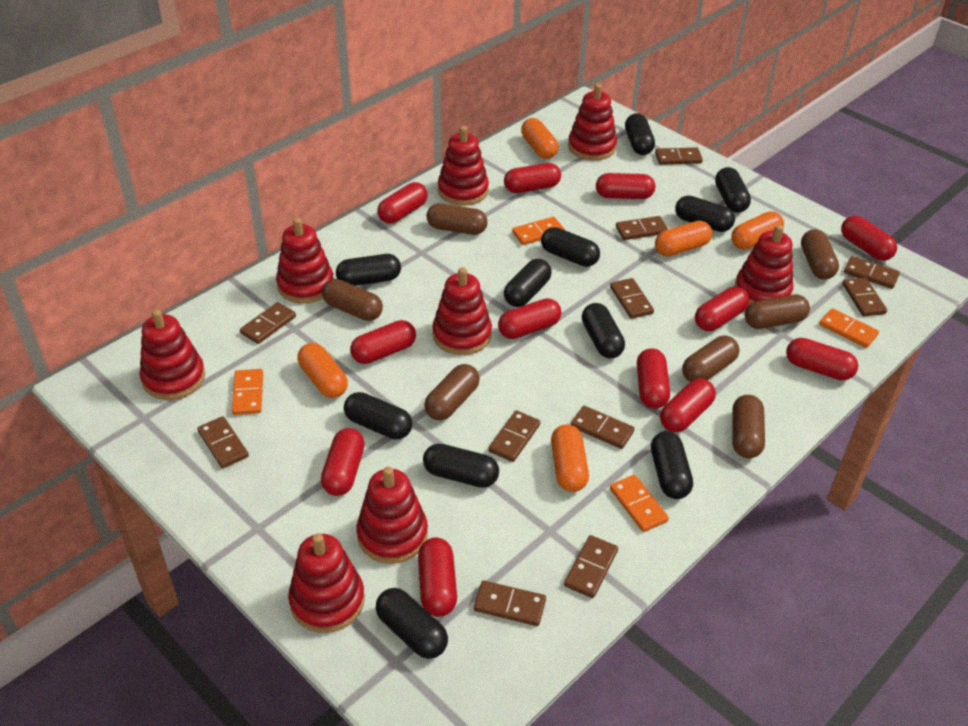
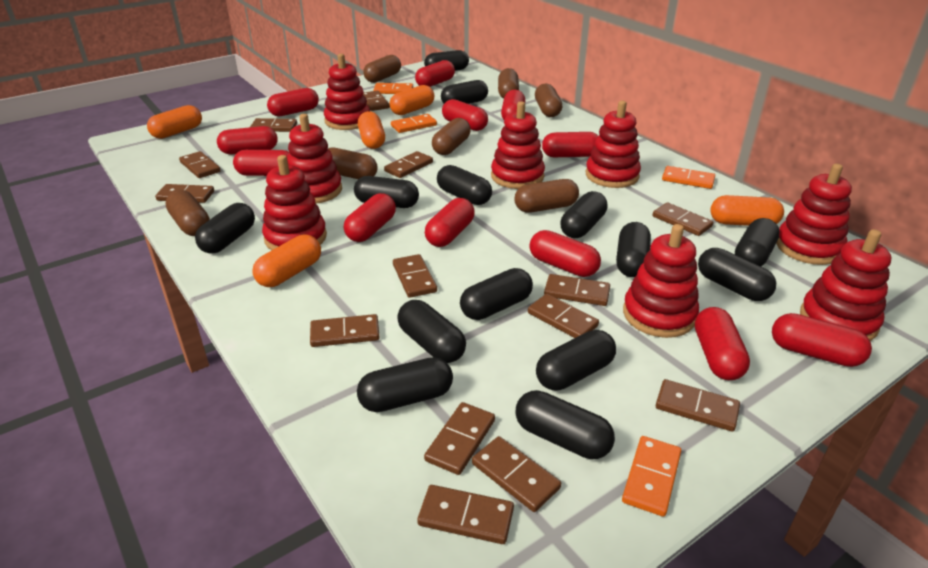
black capsule: [336,254,401,286] [344,392,413,439] [376,588,448,659] [423,444,499,488] [504,259,552,307] [541,227,600,267] [582,303,625,358] [625,113,655,155] [651,431,693,499] [675,195,735,232] [715,167,751,213] = 11 -> [195,203,255,254] [354,176,419,208] [357,357,453,412] [397,300,466,363] [424,50,469,71] [437,165,492,205] [441,80,488,104] [460,268,533,320] [516,390,615,459] [536,330,616,391] [560,191,608,238] [616,222,651,277] [698,248,776,301] [735,218,780,266] = 14
brown domino: [197,416,249,468] [240,302,296,344] [474,581,546,626] [488,410,540,462] [564,535,618,598] [571,406,635,449] [610,278,654,319] [616,216,668,240] [655,147,703,165] [842,277,887,316] [844,256,900,289] = 11 -> [155,184,214,203] [179,151,221,178] [250,118,297,132] [310,314,380,347] [363,91,390,111] [384,151,433,178] [393,254,437,298] [417,485,514,544] [424,402,495,475] [472,436,561,512] [528,294,599,338] [544,274,610,306] [653,203,713,236] [656,379,740,432] = 14

